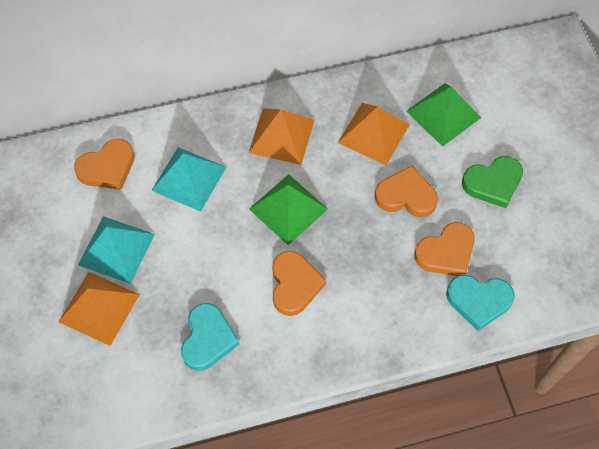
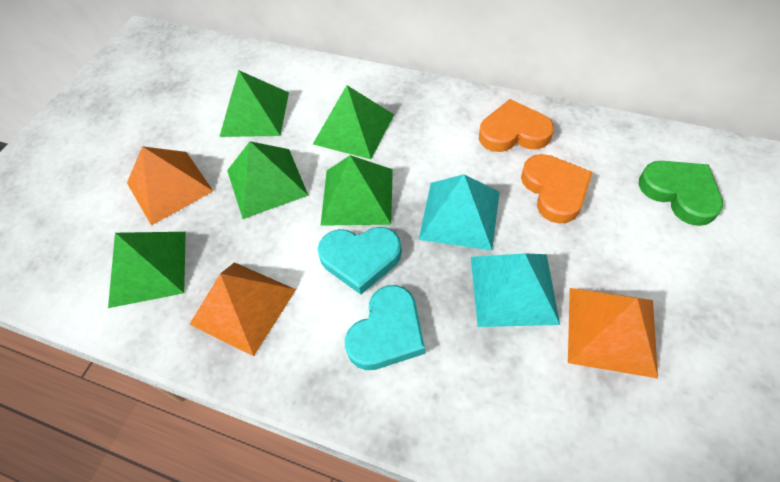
green pyramid: [249,174,328,245] [406,83,482,147] = 2 -> [108,232,186,308] [219,70,289,137] [227,141,309,219] [313,85,394,159] [320,155,393,226] = 5
orange heart: [74,139,135,190] [272,251,326,316] [375,165,438,217] [414,222,475,276] = 4 -> [479,99,554,152] [521,154,593,224] = 2

